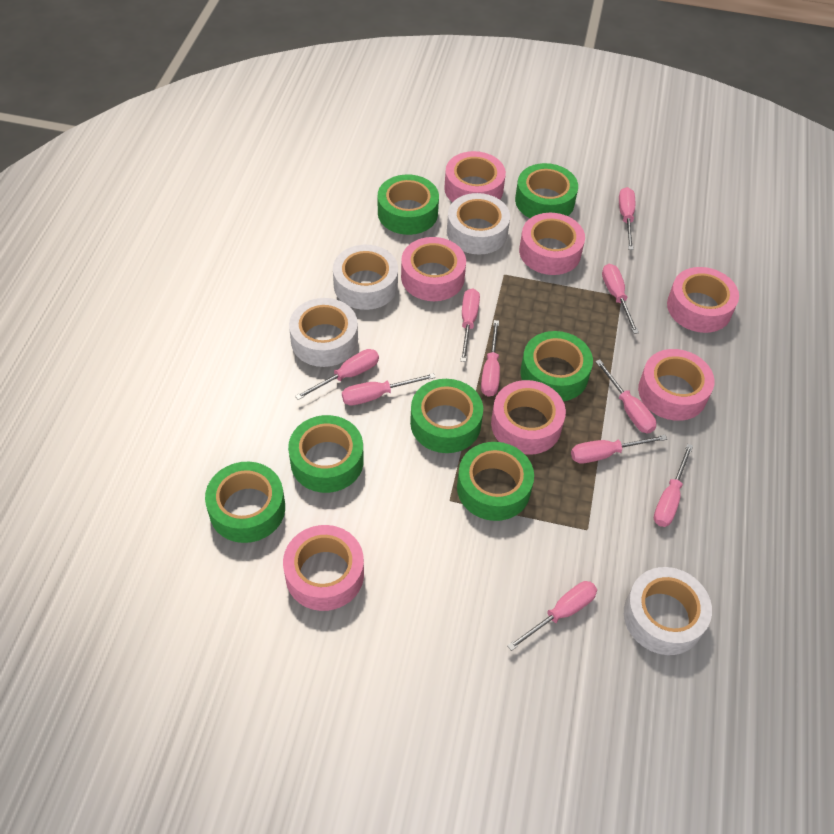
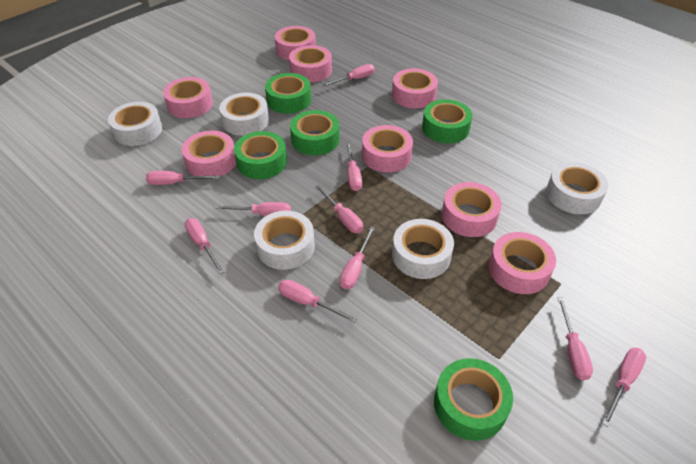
green tape: [205,462,285,543] [288,415,364,493] [378,174,439,235] [410,379,483,453] [457,442,534,521] [515,163,578,218] [521,331,593,401] = 7 -> [234,131,287,179] [265,73,311,114] [290,110,340,156] [422,99,472,143] [434,358,513,441] = 5
pink tape: [283,525,364,611] [401,237,466,301] [444,151,506,202] [491,380,566,455] [519,213,585,275] [638,349,714,421] [667,267,739,333] = 7 -> [163,77,213,118] [182,131,236,176] [275,26,316,60] [289,45,332,82] [362,125,413,172] [392,68,438,109] [442,182,502,237] [489,232,556,294] = 8
white tape: [289,298,358,367] [333,245,398,310] [447,193,510,254] [624,567,712,655] = 4 -> [108,102,162,146] [219,93,269,136] [254,211,315,270] [392,219,454,279] [546,162,608,214] = 5

